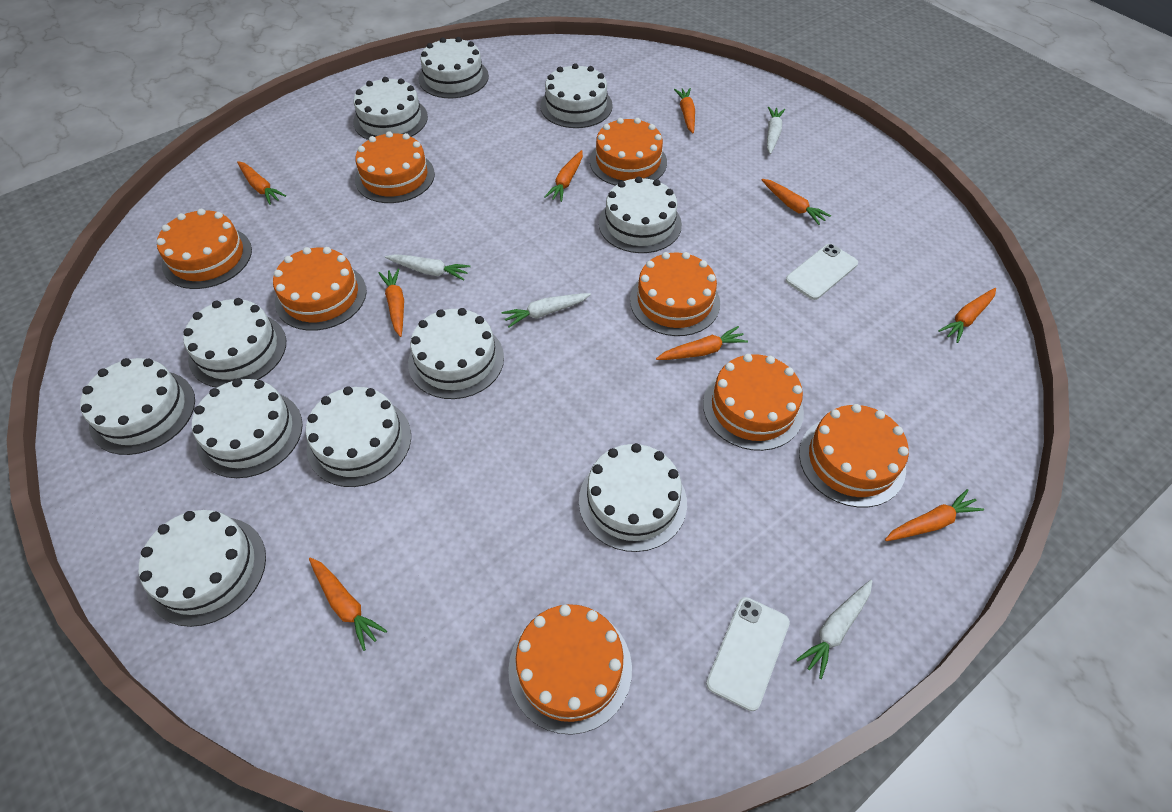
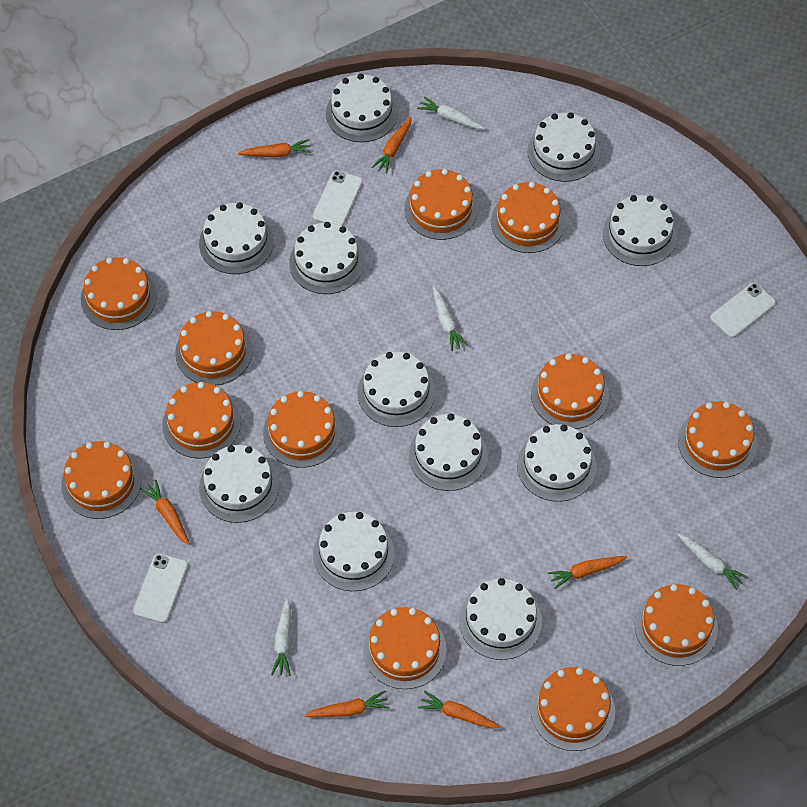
orange cake: [156,209,252,289] [273,247,367,331] [355,131,435,203] [508,604,632,735] [590,118,667,186] [630,252,720,336] [703,354,804,451] [799,404,909,507] = 8 -> [61,441,141,519] [81,257,157,330] [162,382,241,459] [175,311,252,385] [263,391,342,468] [363,607,447,689] [404,169,478,240] [491,182,565,253] [530,667,615,751] [531,353,609,429] [635,584,718,666] [678,401,757,478] = 12
orange carrot: [237,161,286,205] [309,557,387,651] [379,268,404,337] [544,150,583,202] [656,326,748,360] [674,88,695,133] [762,179,831,225] [885,489,984,541] [938,288,996,343] = 9 -> [140,480,190,545] [238,139,311,157] [304,690,390,717] [372,117,412,173] [418,691,501,728] [548,556,627,589] = 6
white phone: [706,597,790,711] [786,244,858,300] = 2 -> [133,553,188,623] [313,170,363,226] [710,283,776,338] = 3

